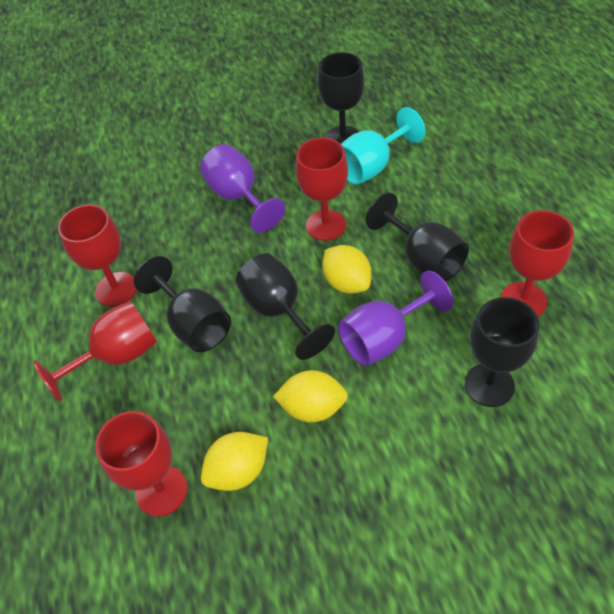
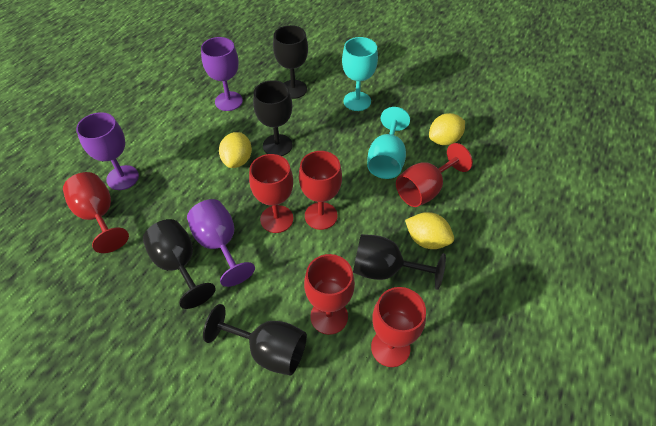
purple goblet: [200,144,285,233] [338,271,454,366] = 2 -> [76,112,139,190] [187,199,255,287] [201,37,243,111] = 3
red goblet: [33,301,157,401] [58,204,137,307] [95,411,187,517] [295,138,348,241] [501,210,574,316] = 5 -> [63,172,129,253] [249,154,294,233] [299,151,342,230] [304,254,355,335] [371,287,426,367] [396,143,473,207] = 6
turquoise goblet: [341,107,426,185] = 1 -> [342,37,378,111] [367,107,410,179] = 2

